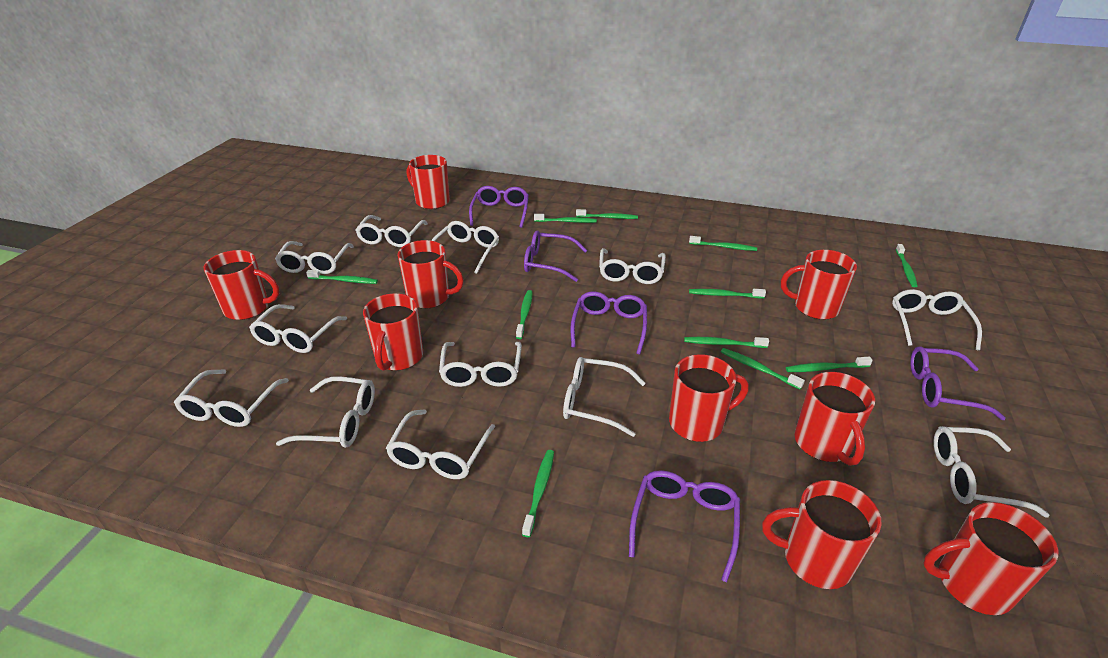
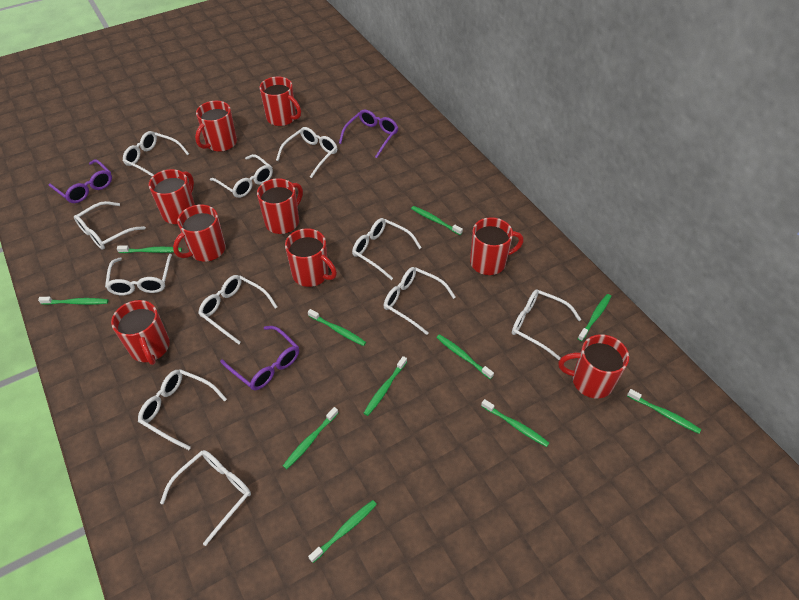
purple glasses: [469,186,529,228] [524,230,587,282] [570,291,647,355] [629,470,740,582] [910,346,1006,420] = 5 -> [49,159,112,203] [220,326,299,390] [339,110,398,158] = 3
white glasses: [174,369,289,427] [249,304,347,353] [275,241,354,274] [276,376,375,448] [356,215,428,247] [386,409,495,479] [431,221,499,274] [439,342,522,387] [563,357,645,437] [599,248,666,284] [892,289,982,350] [934,426,1050,517] = 12 -> [74,201,146,250] [105,254,172,295] [123,131,189,177] [138,369,227,450] [160,450,251,546] [198,275,278,344] [210,154,273,198] [276,127,337,178] [352,218,422,280] [383,267,456,335] [512,289,581,360] = 11

